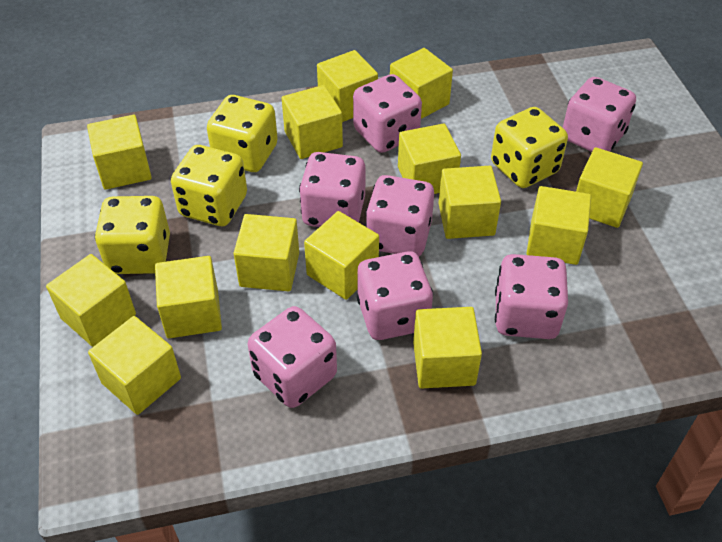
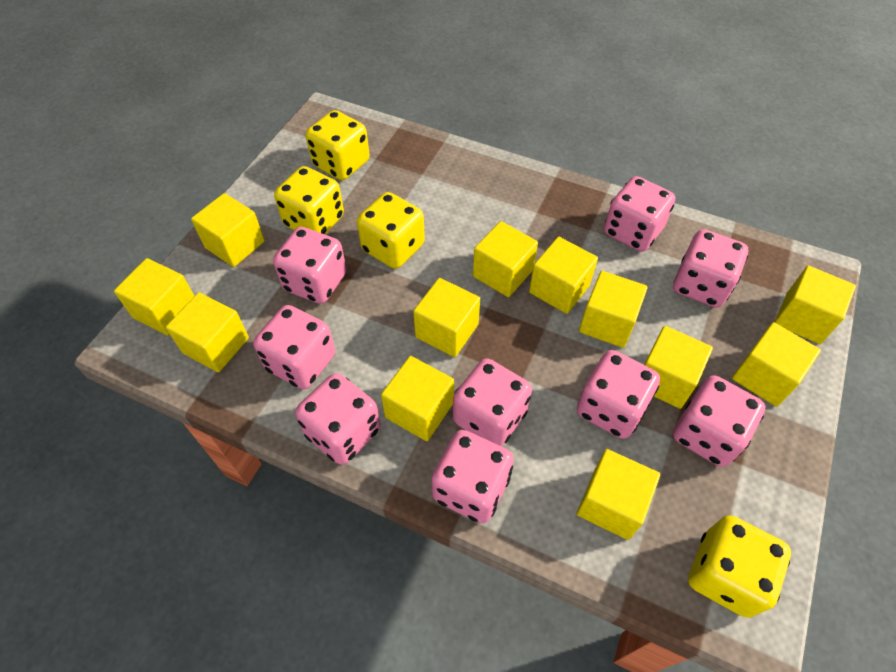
pink dice: [248,306,337,408] [299,152,365,227] [353,74,422,153] [357,251,433,340] [366,175,434,256] [495,254,568,339] [563,77,636,152] = 7 -> [253,305,335,390] [273,227,347,304] [295,373,381,465] [432,430,514,523] [453,358,532,446] [577,350,660,439] [604,176,675,252] [673,229,748,307] [673,375,765,467] = 9
yellow cube: [46,254,136,347] [87,115,152,190] [88,316,181,415] [155,256,222,338] [234,214,299,291] [282,85,343,159] [304,211,379,300] [317,50,378,122] [390,48,453,119] [398,124,461,194] [413,307,482,389] [438,166,501,239] [526,186,591,265] [576,147,643,228] = 14 -> [114,258,194,335] [166,292,249,372] [191,193,265,267] [381,356,454,441] [413,278,480,357] [473,221,538,297] [529,237,598,314] [577,449,660,540] [579,271,647,348] [644,326,713,409] [732,322,821,407] [775,265,856,344] = 12

